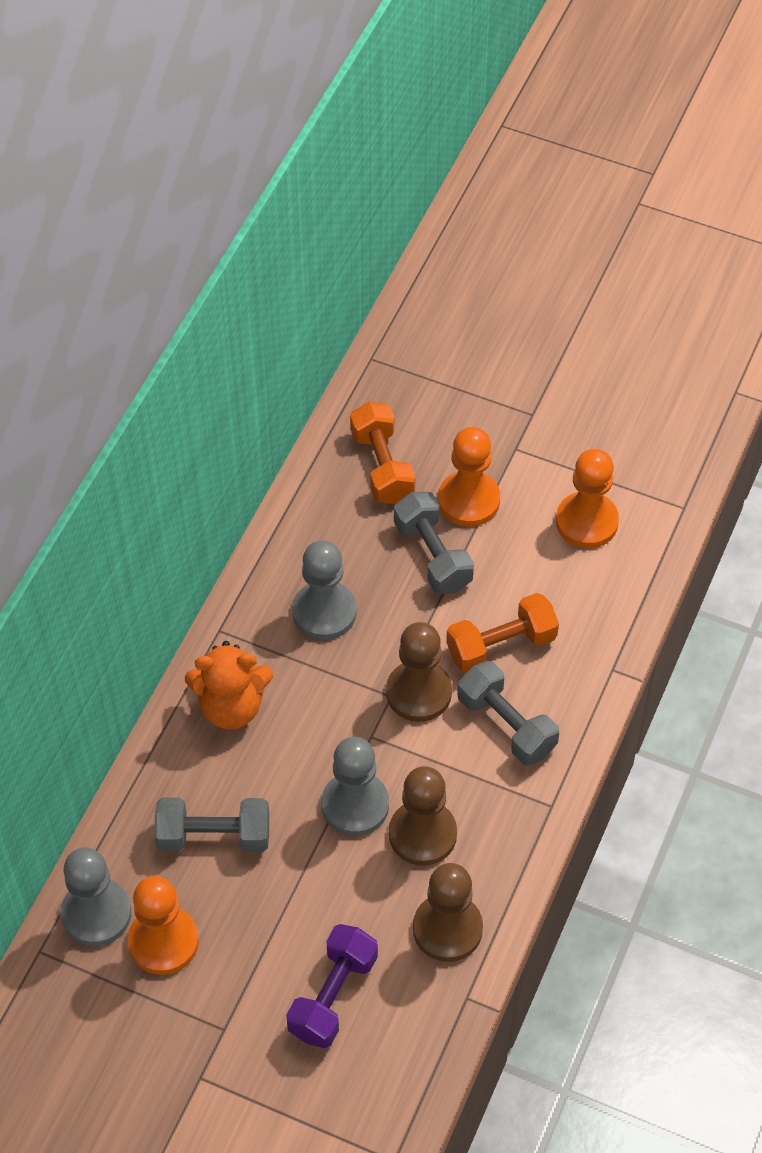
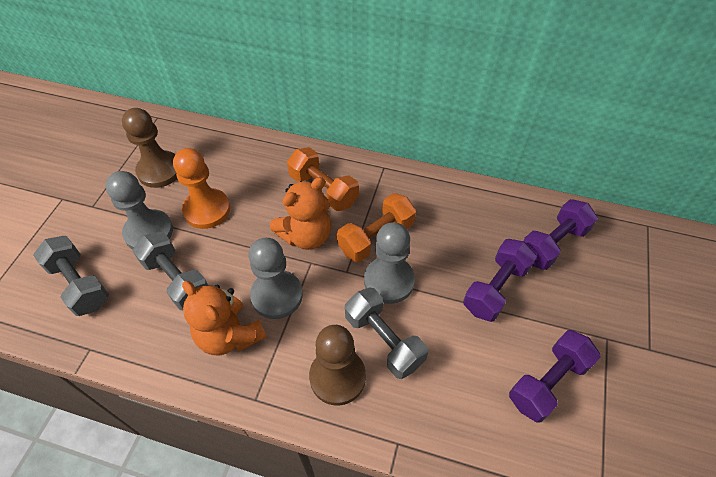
brown pawn: [386,622,452,722] [389,766,457,866] [413,863,483,962] = 3 -> [122,108,177,188] [309,325,366,406] = 2
orange pawn: [128,876,199,975] [438,427,500,526] [556,449,619,548] = 3 -> [173,148,230,229] = 1
orange teddy bear: [185,641,273,730] = 1 -> [182,281,267,355] [270,177,331,250] = 2
purple dumbbell: [286,924,378,1048] = 1 -> [463,239,537,322] [509,330,601,423] [523,199,598,270] = 3

